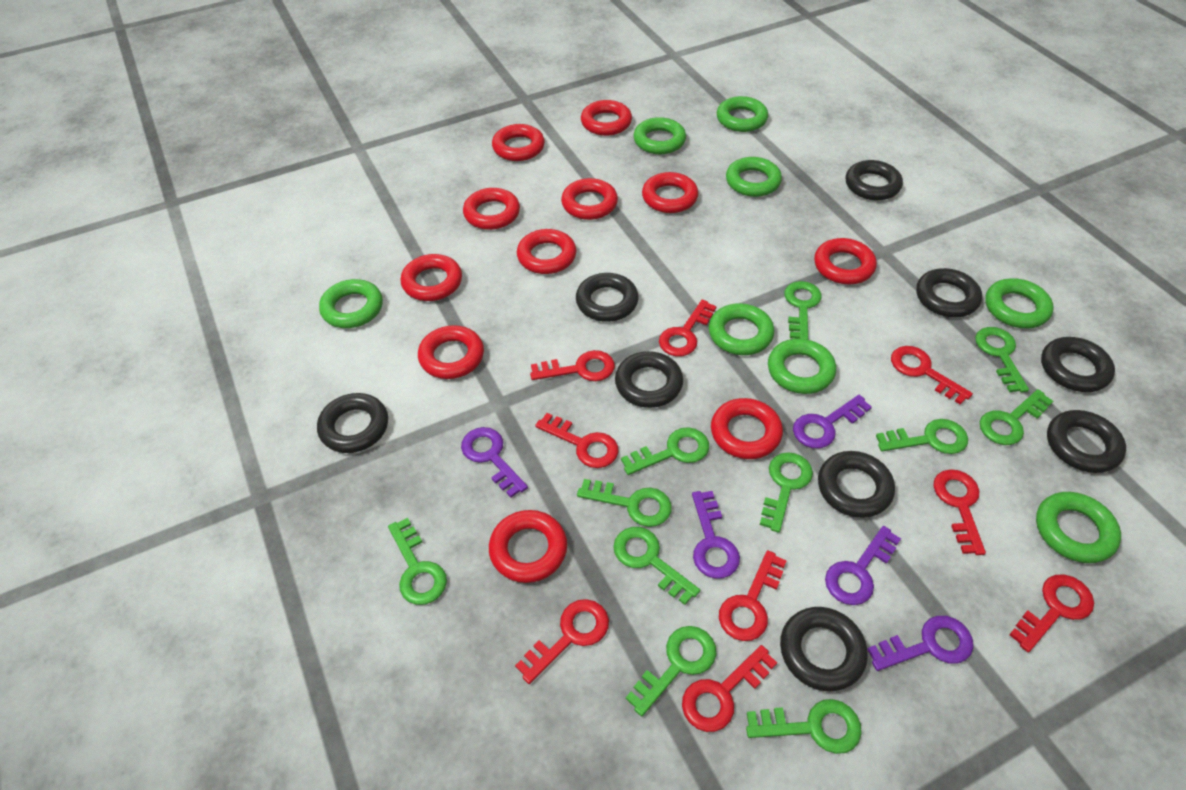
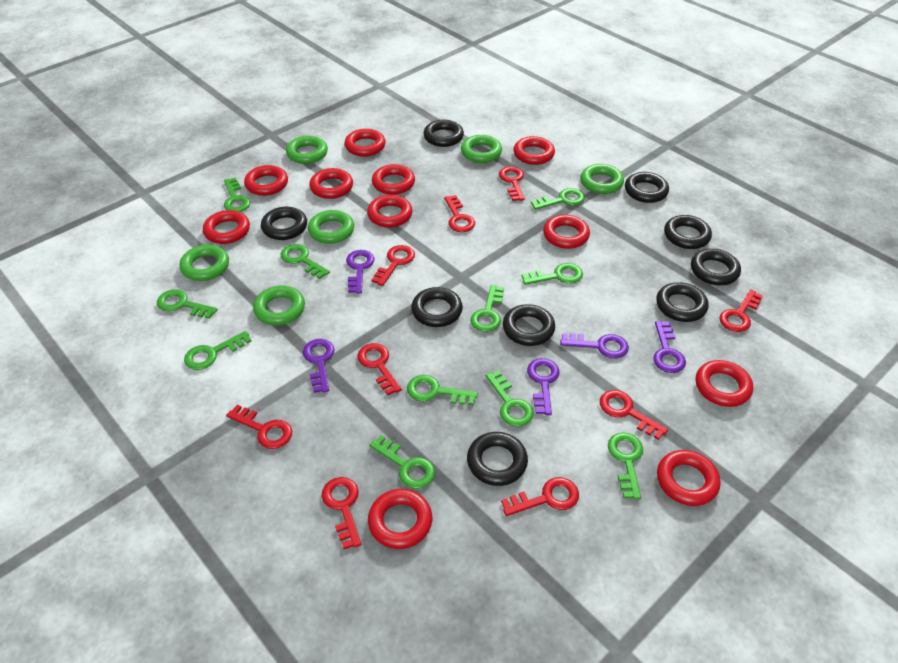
green ring: [319,279,383,328] [633,117,686,154] [709,303,774,355] [717,96,768,132] [726,157,782,197] [768,339,836,394] [985,278,1054,328] [1036,492,1121,563] = 8 -> [179,245,229,281] [253,285,305,325] [286,136,328,164] [308,210,354,244] [461,135,502,163] [581,164,624,194] = 6

